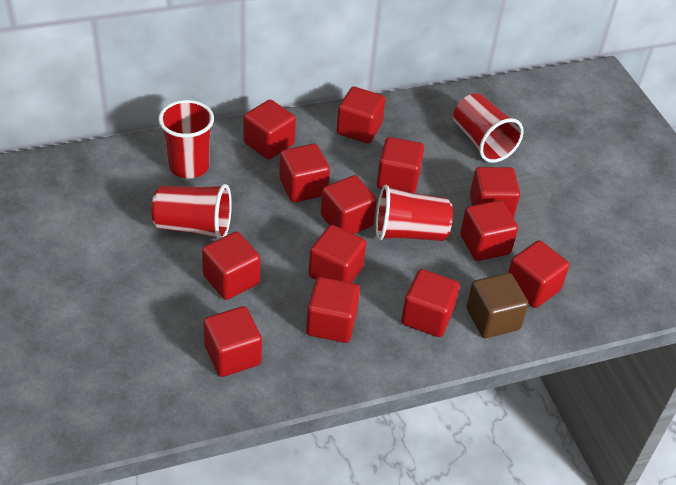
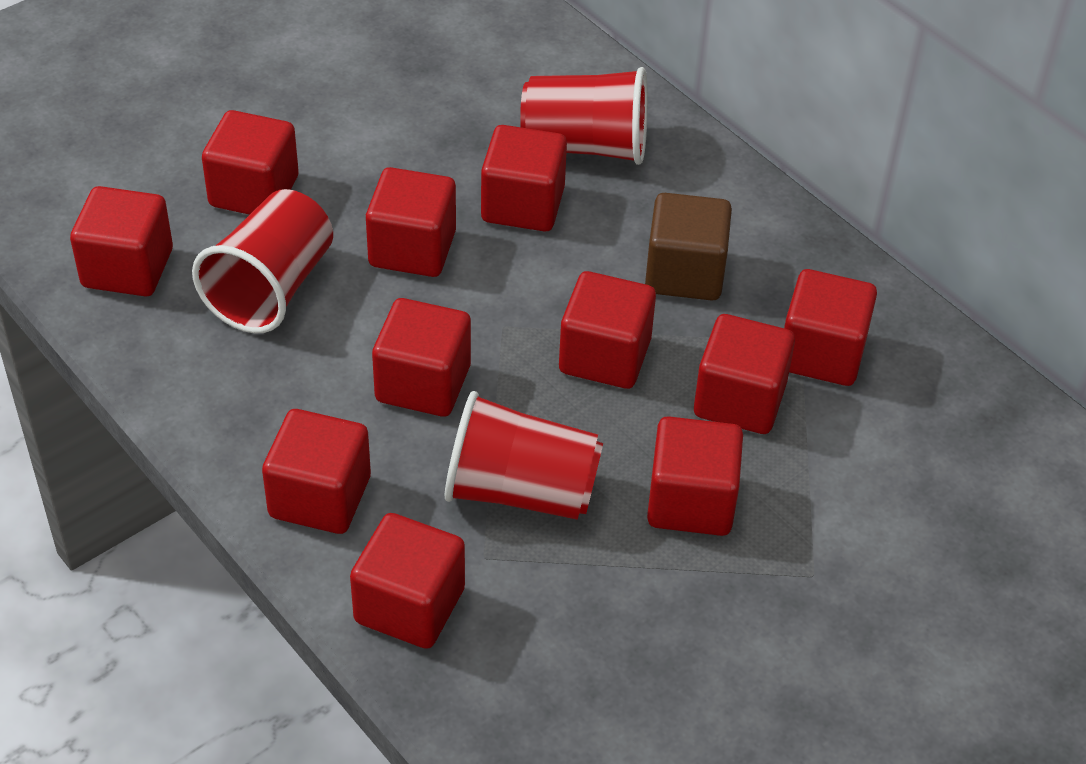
red cube: [202,231,260,300] [203,306,262,377] [244,99,296,159] [279,144,330,203] [306,277,360,343] [309,225,366,283] [321,175,377,234] [336,86,385,144] [377,137,424,193] [401,269,460,337] [460,200,518,261] [470,167,520,219] [508,240,570,308] = 13 -> [70,186,173,297] [202,110,299,215] [262,409,371,534] [350,513,465,649] [366,167,456,277] [372,298,471,417] [481,125,567,232] [559,271,656,389] [647,416,743,536] [694,314,795,434] [784,269,877,386] = 11
red cup: [151,184,232,239] [158,100,214,178] [376,185,453,241] [453,93,524,163] = 4 -> [192,189,333,334] [445,391,603,520] [520,67,648,165] = 3

